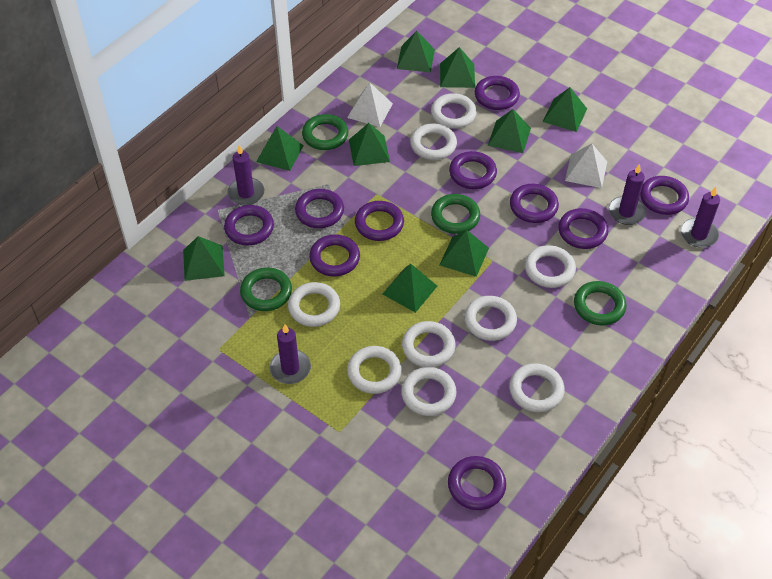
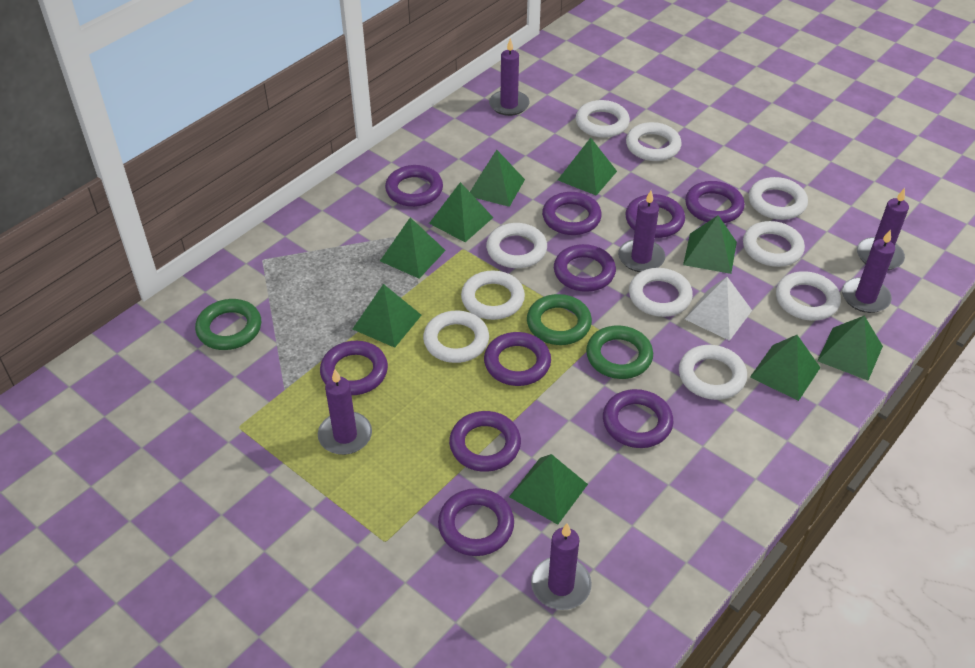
green ring: [240,268,292,311] [302,114,348,150] [431,194,480,234] [574,281,626,326] = 4 -> [195,299,261,350] [527,294,592,345] [586,325,653,379] = 3
purple candle: [227,145,264,206] [269,324,311,384] [609,164,646,225] [681,187,720,248] = 4 -> [318,369,372,455] [489,38,529,116] [531,523,592,610] [618,191,665,272] [842,229,895,313] [857,188,909,270] = 6
white pyramid: [347,83,393,127] [565,144,607,188] = 2 -> [685,277,752,341] = 1
white ring: [288,282,340,327] [347,346,402,394] [401,367,457,416] [402,321,456,367] [410,123,457,160] [431,93,477,129] [464,296,517,341] [509,363,565,412] [525,245,576,288] = 9 -> [423,311,489,363] [461,271,525,320] [486,223,547,268] [576,100,630,138] [626,122,681,161] [629,268,693,317] [679,345,747,400] [743,221,805,267] [749,177,808,220] [776,271,841,321] = 10

